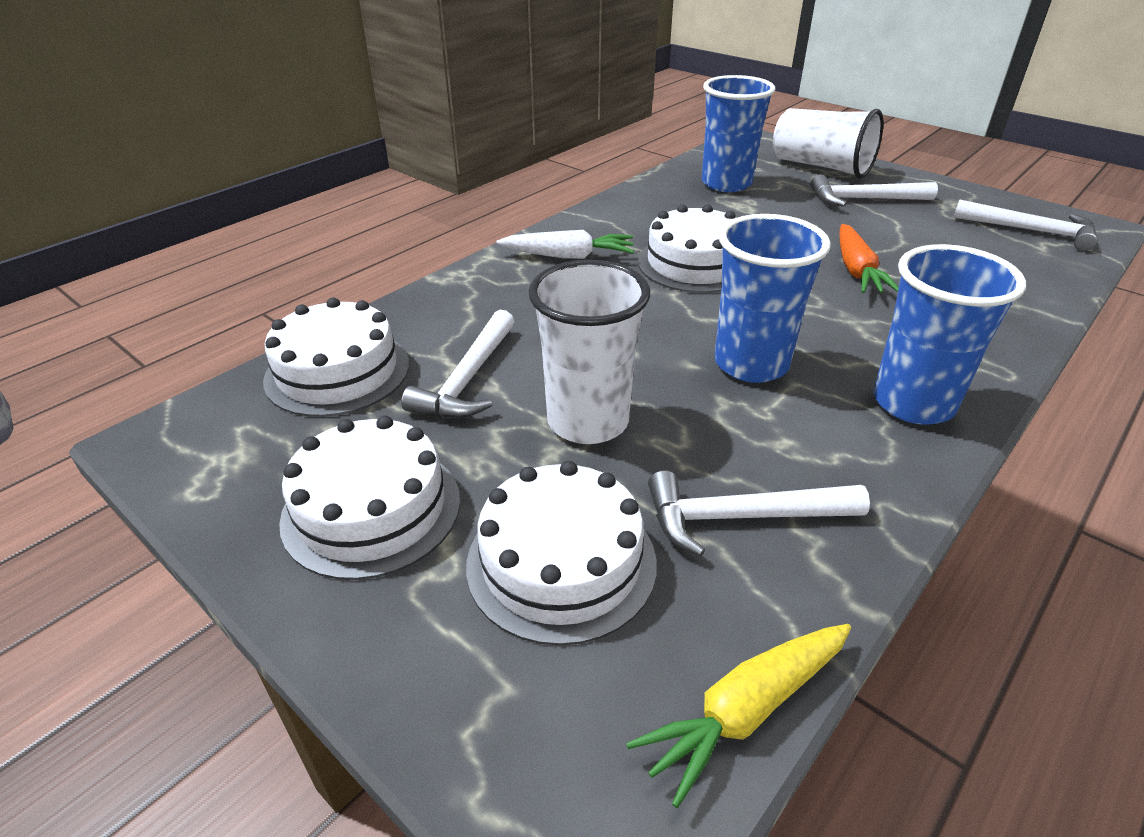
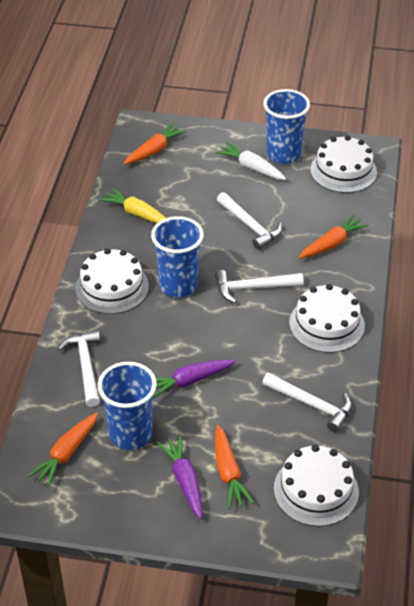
orange carrot: [839,224,899,293] = 1 -> [28,412,98,487] [123,123,187,165] [215,425,254,509] [299,214,368,258] = 4
purple carrot: none = 0 -> [153,359,236,399] [157,435,202,519] = 2
white cup: [528,260,650,444] [773,108,883,179] = 2 -> none = 0

